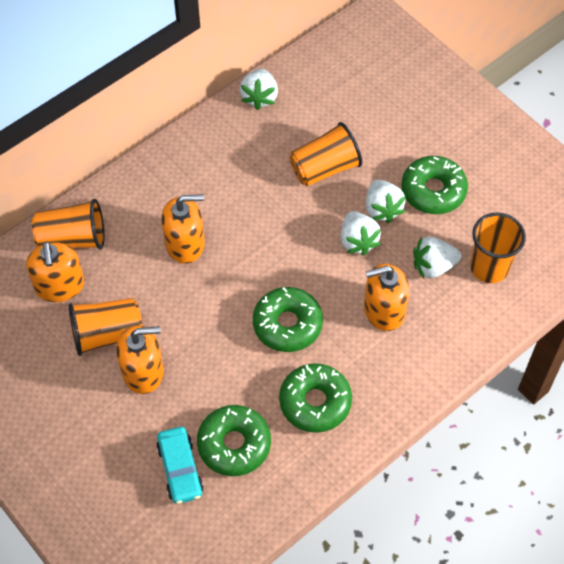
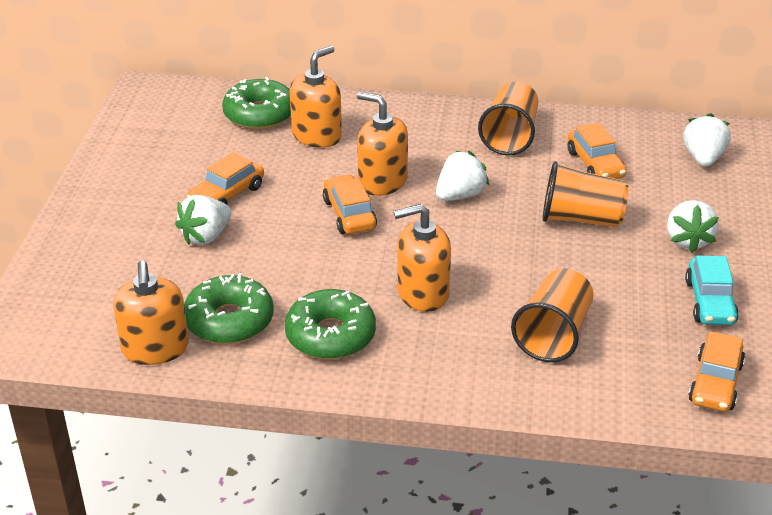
green donut: [197,405,271,476] [253,287,323,352] [279,363,352,433] [401,156,468,214] = 4 -> [184,273,274,344] [222,77,291,130] [285,289,376,359] = 3
orange car: none = 0 -> [187,152,264,205] [323,174,377,234] [567,123,626,179] [688,331,745,412] = 4
orange cup: [32,199,104,250] [69,298,142,356] [289,122,362,186] [470,213,526,283] = 4 -> [478,81,538,155] [511,268,594,363] [543,161,629,227] = 3

